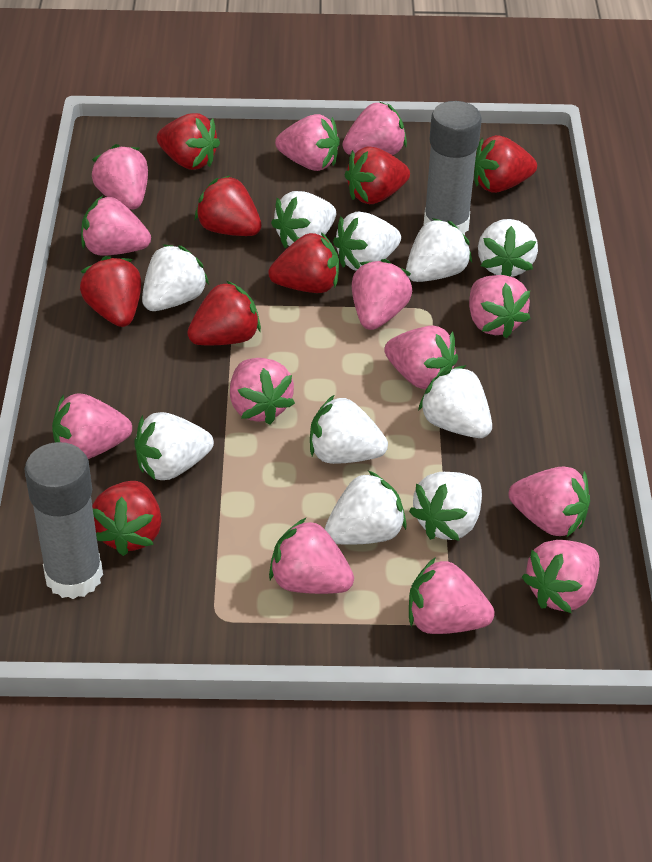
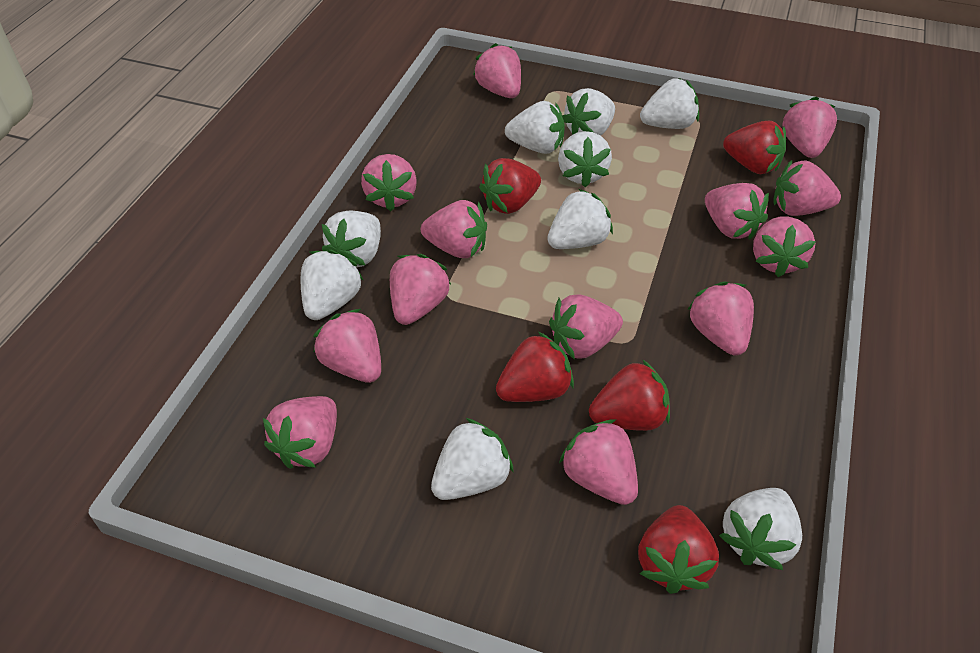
grey glue stick: [25,442,103,599] [424,101,482,235] = 2 -> none = 0
red strawberry: [80,256,141,327] [92,481,162,556] [157,113,220,170] [187,281,261,345] [195,175,262,236] [268,232,339,293] [345,147,410,204] [474,135,537,193] = 8 -> [479,158,541,214] [496,332,574,402] [589,359,670,431] [638,505,719,594] [723,121,786,174] = 5
white strawberry: [135,412,214,481] [142,244,209,311] [271,191,336,248] [310,395,388,464] [325,470,407,545] [333,212,401,271] [406,218,472,282] [409,472,482,541] [418,365,492,438] [478,219,538,277] = 10 -> [301,250,363,320] [322,211,381,267] [431,418,514,500] [505,101,565,154] [547,189,613,249] [558,131,612,187] [562,88,615,136] [640,78,699,129] [719,488,802,570] = 9

